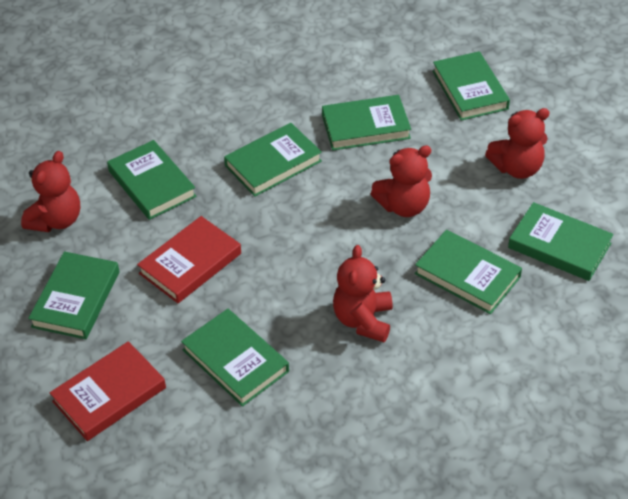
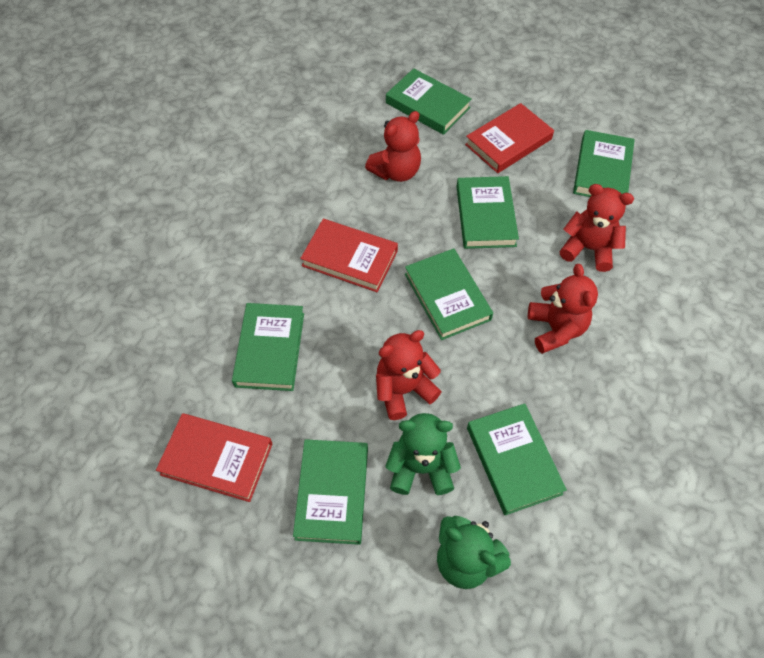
green book: [28,251,120,339] [107,140,197,220] [181,309,289,407] [224,123,322,197] [322,95,411,150] [415,230,522,314] [433,51,510,121] [508,202,614,281] = 8 -> [232,303,304,391] [293,439,368,545] [386,68,472,135] [405,248,493,340] [456,176,519,249] [467,404,567,515] [573,130,635,197] = 7
green teddy bear: none = 0 -> [386,413,461,495] [437,516,511,589] = 2
red book: [50,341,166,441] [137,216,241,303] = 2 -> [156,413,273,502] [300,219,398,292] [465,103,554,173] = 3

